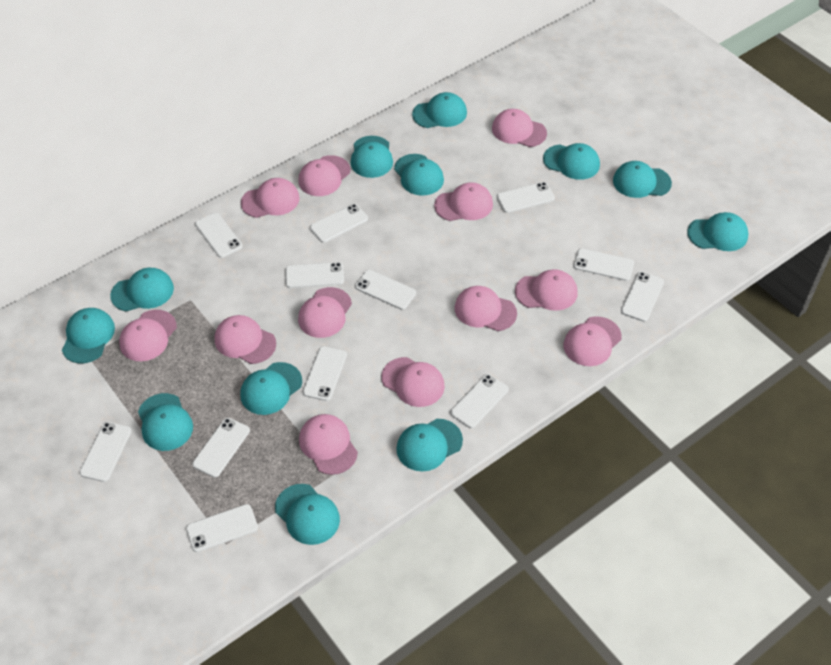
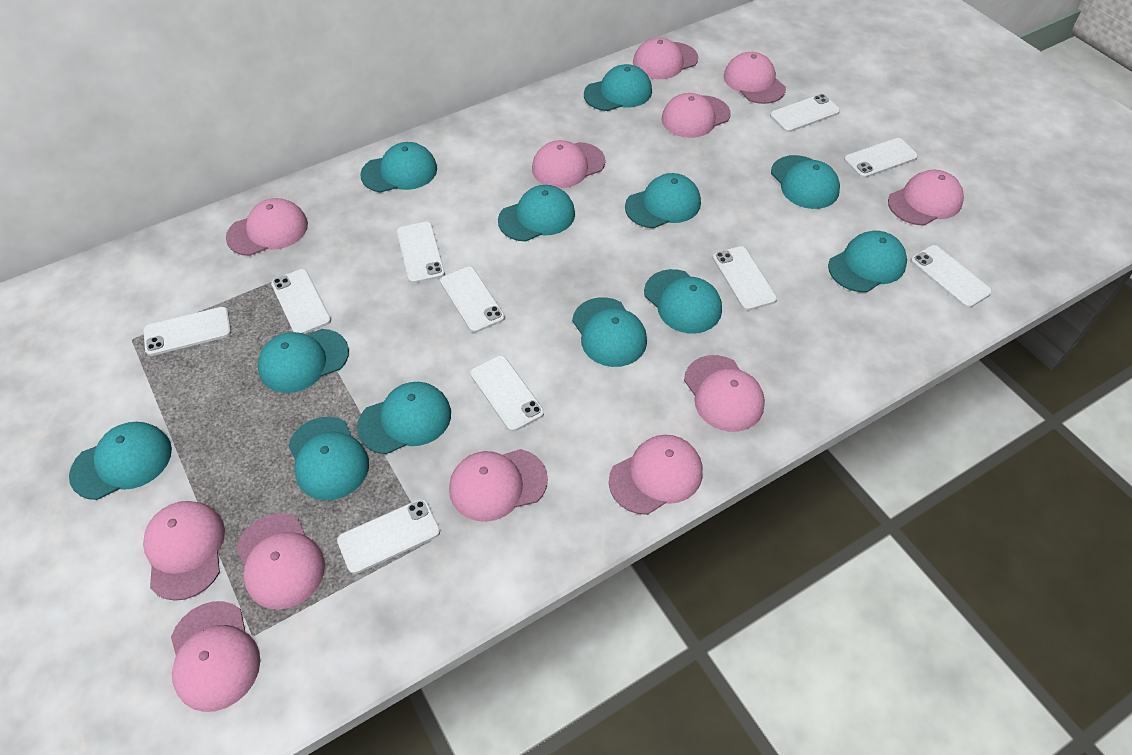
white phone: [80,422,131,482] [186,504,258,552] [192,418,250,477] [195,213,243,258] [286,262,344,288] [303,346,347,401] [310,204,368,243] [355,270,416,310] [450,374,509,428] [497,182,555,213] [574,248,634,281] [621,272,664,322] = 12 -> [143,307,231,356] [271,269,331,334] [337,499,440,574] [397,222,445,283] [440,266,505,333] [470,355,544,432] [713,246,777,311] [770,94,840,132] [844,138,918,178] [910,245,992,308] = 10

